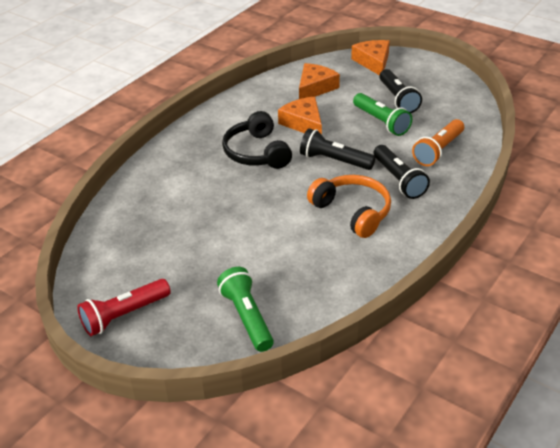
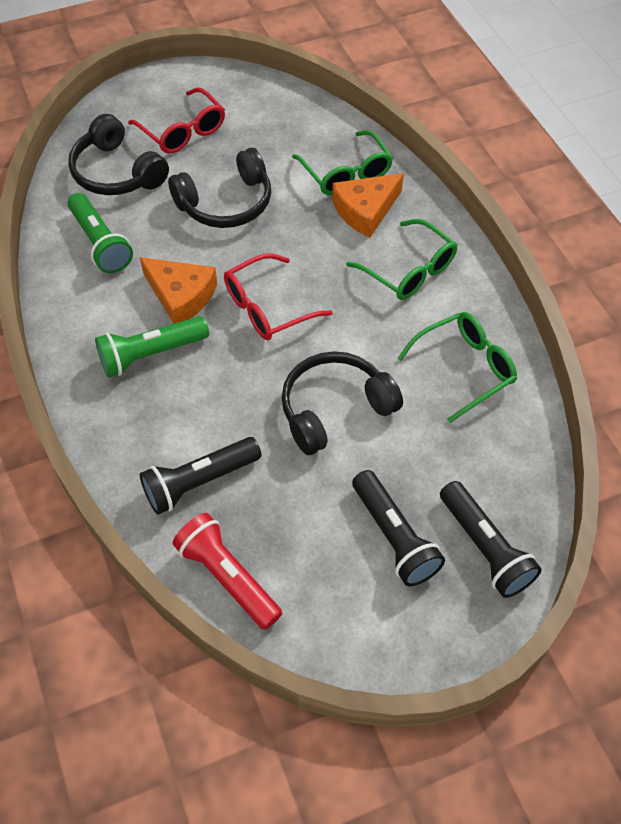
black headphones: [222,111,292,169] = 1 -> [68,114,169,195] [168,148,271,228] [282,351,403,455] = 3
green glasses: none = 0 -> [292,130,393,195] [346,219,458,300] [397,312,517,423] = 3
orange cheese: [278,97,322,135] [299,63,340,99] [351,40,390,76] = 3 -> [140,257,217,324] [332,173,404,237] = 2
orange flashlight: [412,119,464,166] = 1 -> none = 0
orange headphones: [307,175,391,238] = 1 -> none = 0
red glasses: none = 0 -> [128,88,225,154] [224,253,333,340] = 2

